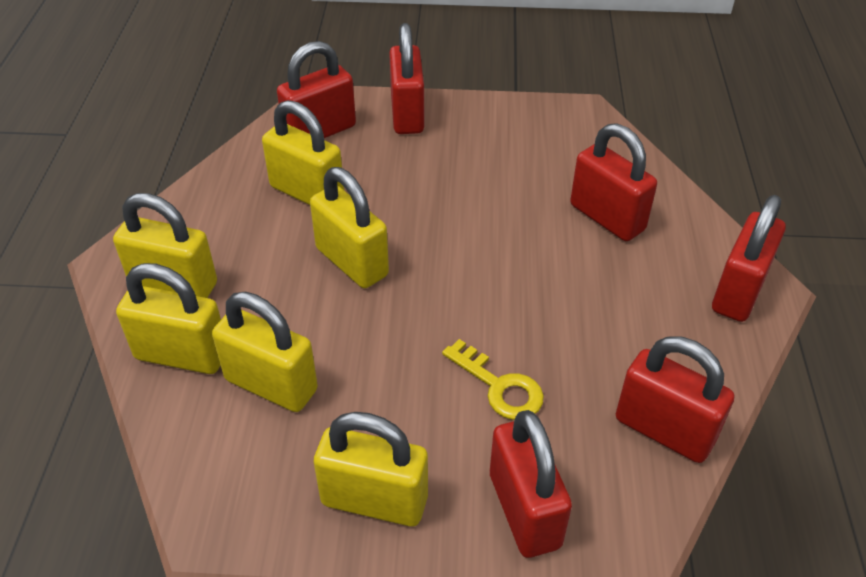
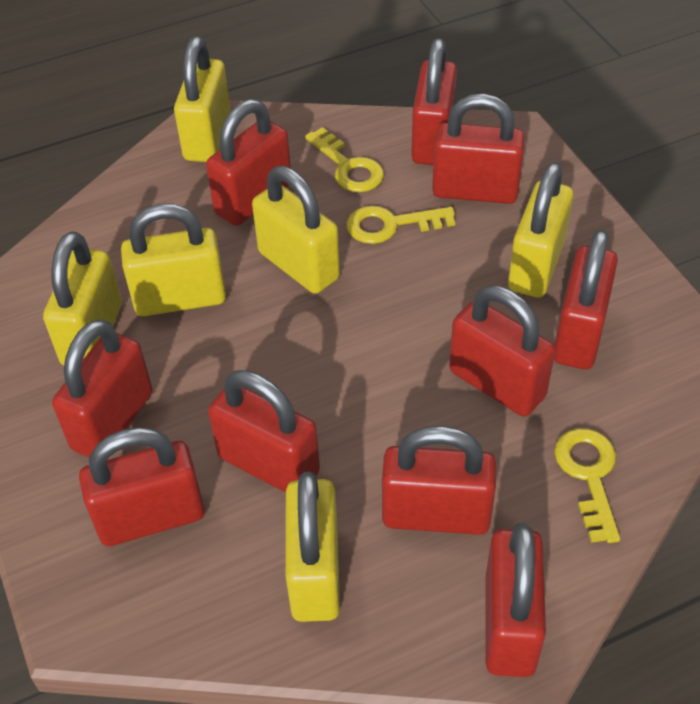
red padlock: [277,41,356,138] [389,23,424,134] [490,410,572,558] [570,123,657,241] [616,336,734,463] [712,195,786,322] = 6 -> [52,319,153,457] [79,427,205,546] [206,99,291,226] [208,370,320,493] [382,426,496,535] [411,38,457,165] [432,94,525,204] [449,286,556,417] [486,523,546,677] [554,229,618,369] = 10
yellow key: [442,339,544,420] = 1 -> [305,127,384,192] [347,206,455,244] [554,428,620,543] = 3

